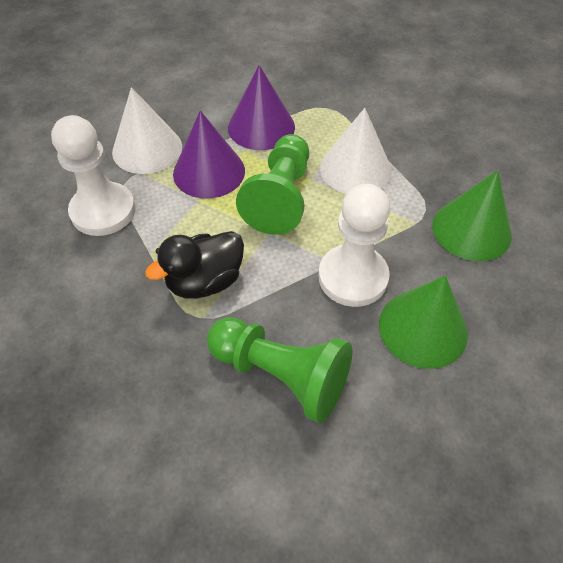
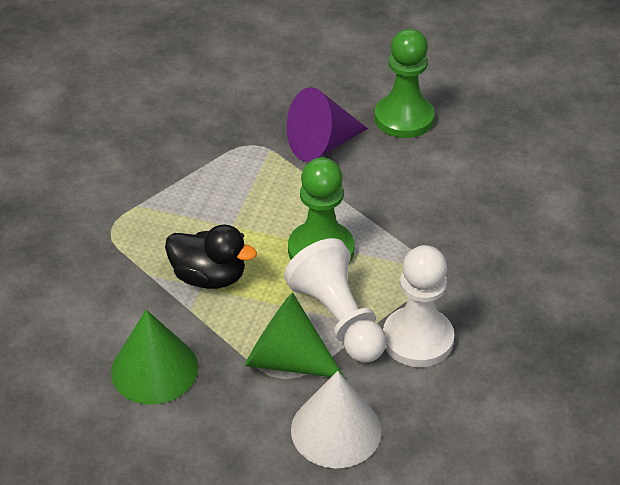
purple cone: [173,111,245,198] [228,65,295,150] = 2 -> [287,87,368,162] = 1
white cone: [112,87,182,174] [320,108,392,194] = 2 -> [291,371,382,468] = 1

